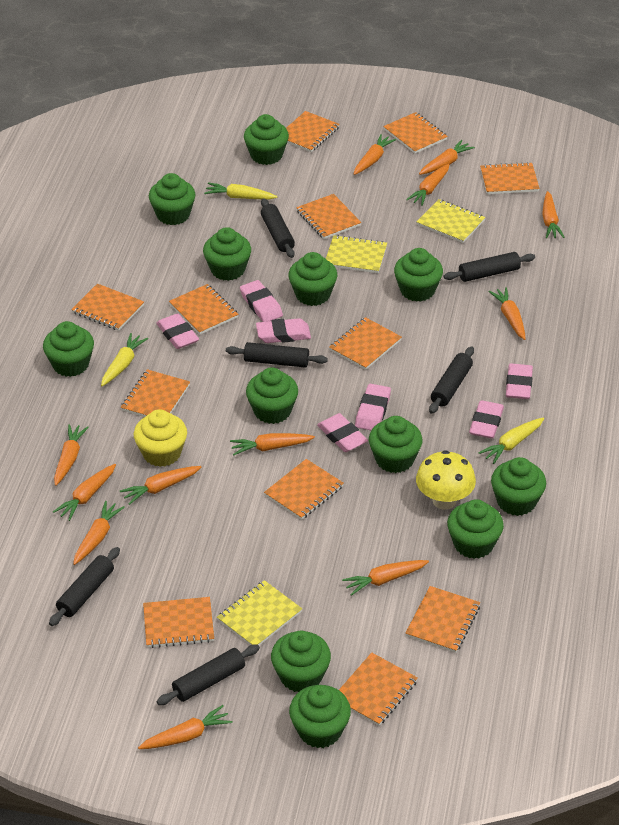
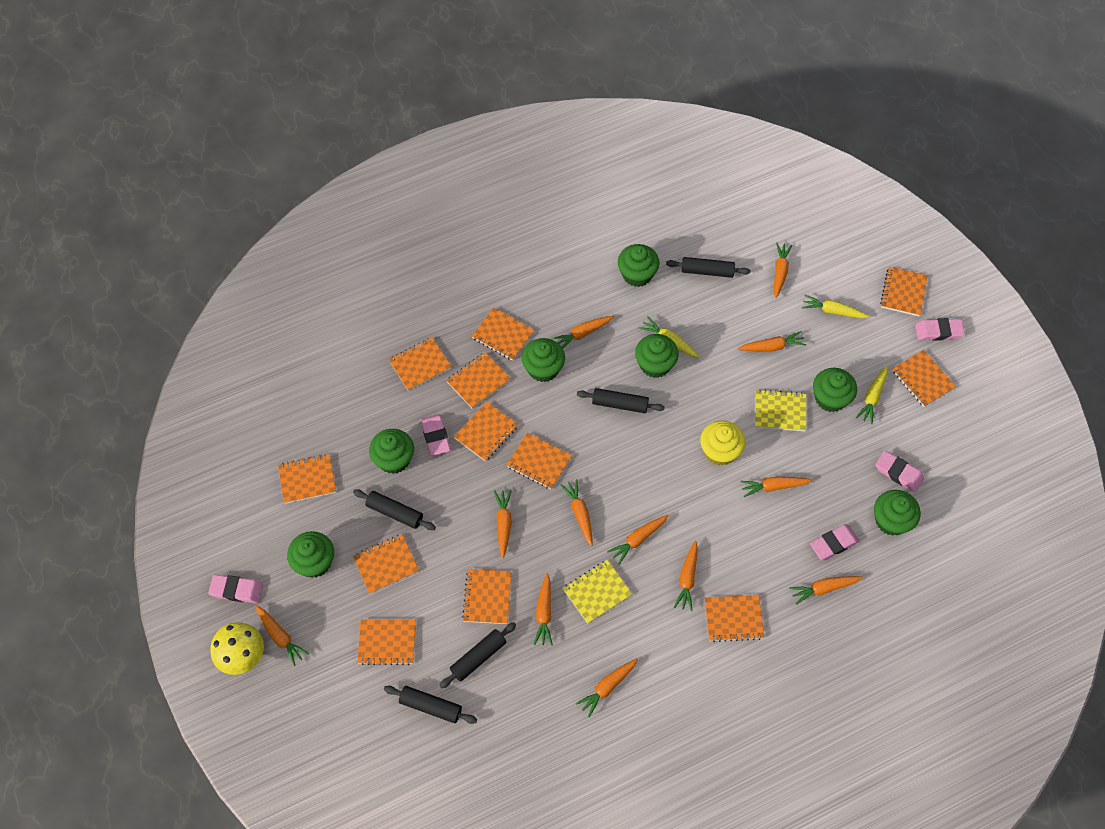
black rolling pin: [49,547,120,626] [157,645,260,705] [226,342,328,368] [261,198,295,258] [429,346,474,414] [444,252,535,282] = 6 -> [353,489,436,530] [384,686,477,724] [439,622,516,689] [577,388,665,413] [666,257,750,278] = 5
green cupcake: [43,321,94,377] [149,173,195,225] [203,227,251,281] [244,114,289,165] [246,367,298,424] [271,631,331,692] [288,252,337,306] [289,685,351,748] [369,416,422,473] [394,248,443,302] [447,499,504,559] [491,457,546,516] = 12 -> [287,531,334,578] [369,429,414,474] [522,338,565,382] [618,244,660,287] [635,334,679,378] [813,368,857,412] [874,490,921,536] = 7
pink eraser: [156,313,199,349] [240,280,283,322] [256,318,311,343] [317,413,368,452] [355,384,391,430] [469,400,504,439] [506,363,533,399] = 7 -> [208,575,263,603] [421,414,451,456] [810,524,860,560] [875,451,924,493] [915,318,965,341] = 5
yellow notebook: [217,580,302,645] [326,235,387,273] [417,199,485,243] = 3 -> [563,560,632,624] [755,389,806,431] = 2

